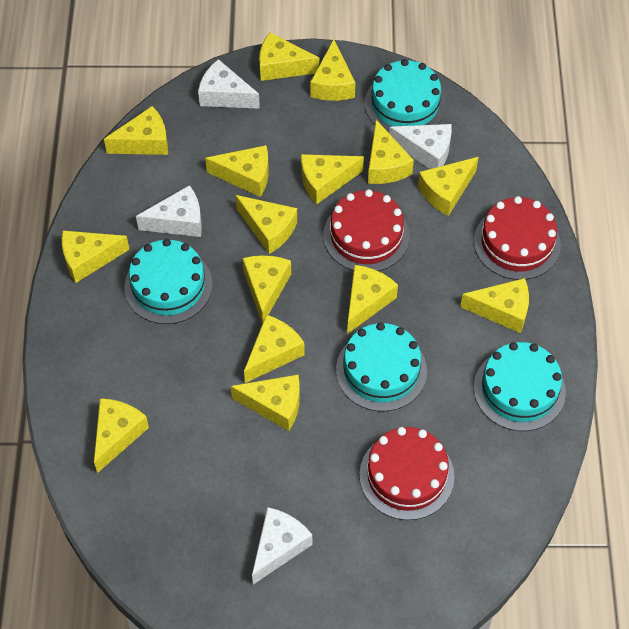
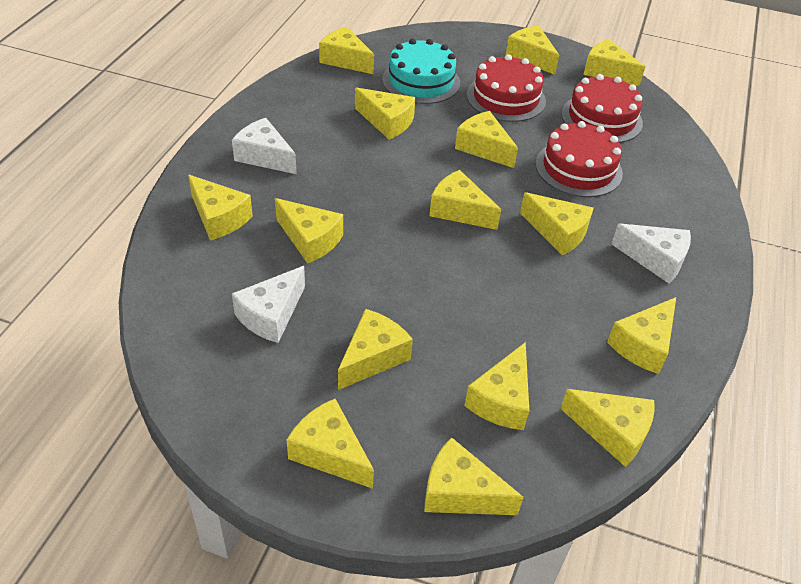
turquoise cake: [124,239,213,324] [336,322,427,412] [365,59,446,133] [474,342,566,431] = 4 -> [382,39,460,104] = 1
white cheese: [136,185,202,237] [198,59,260,109] [252,507,312,584] [389,124,452,169] = 4 -> [232,118,297,174] [232,266,305,343] [611,223,691,283] = 3

